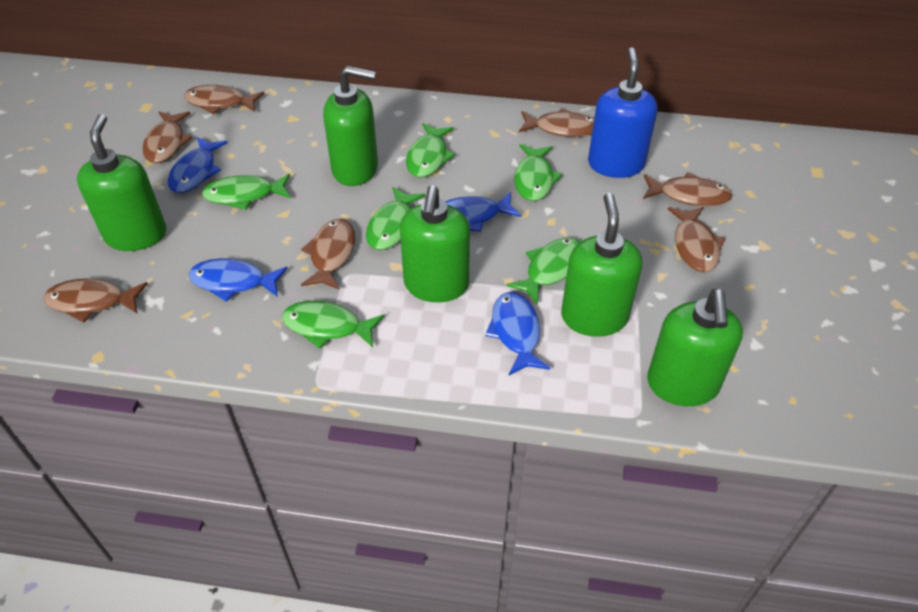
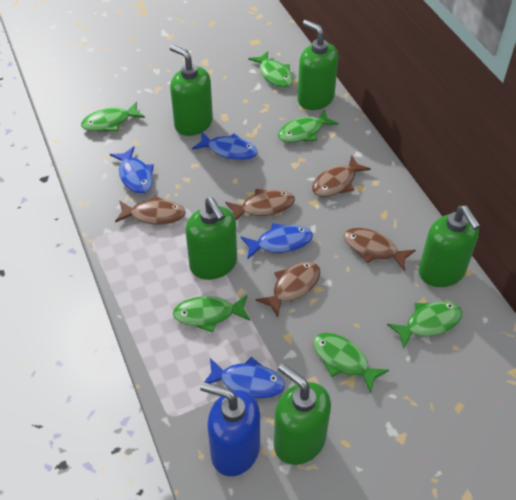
brown fish: [44,278,148,323] [143,111,192,163] [184,85,264,114] [301,219,355,290] [519,108,594,137] [643,172,732,206] [668,207,725,273] = 7 -> [115,195,186,225] [225,189,295,220] [256,262,320,317] [312,155,371,197] [344,228,416,271] = 5

